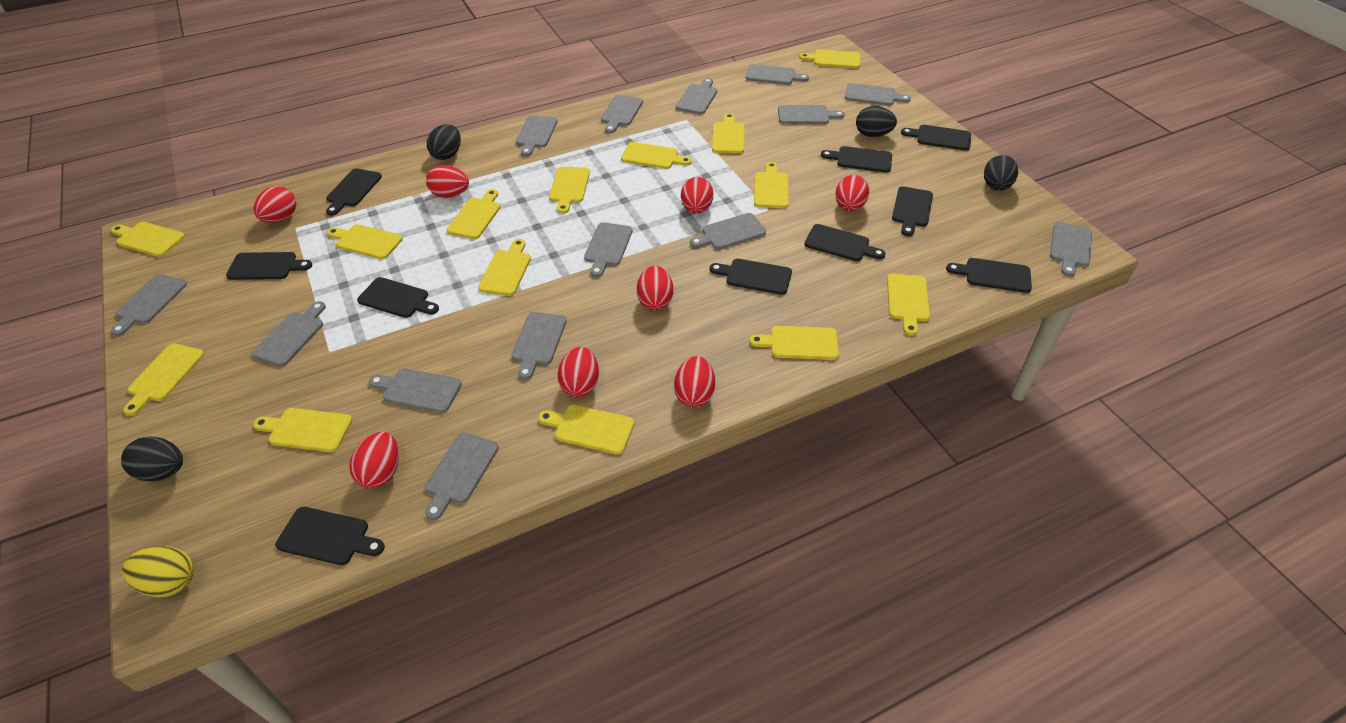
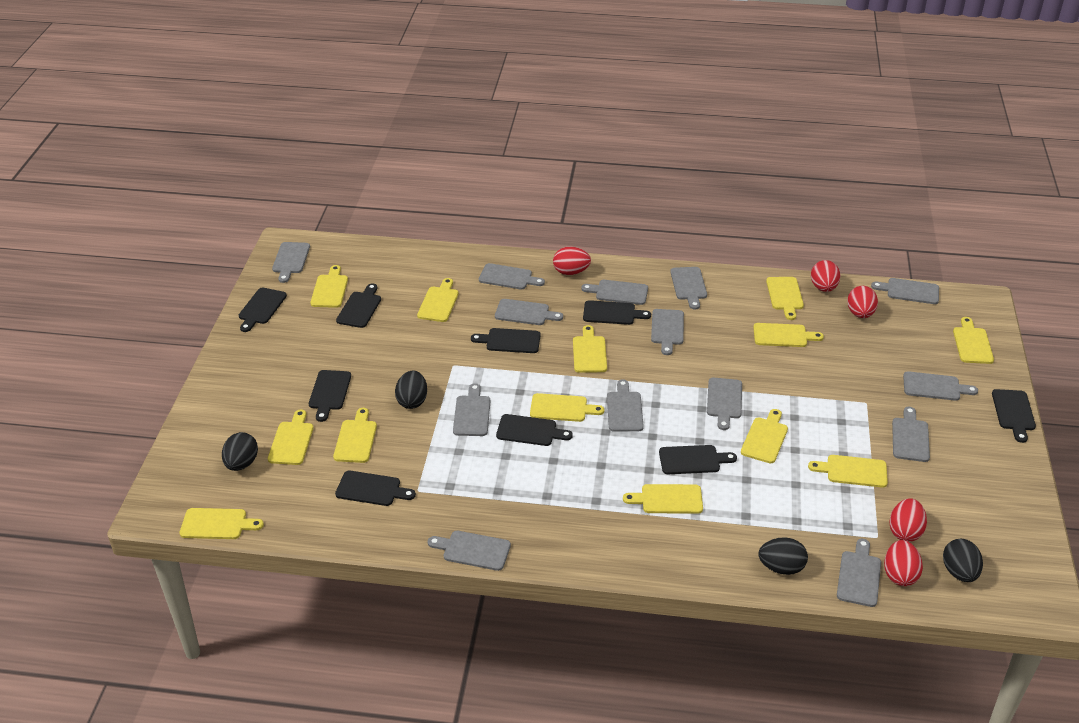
black cutting board: [226,252,312,280] [275,507,385,565] [326,168,382,216] [357,277,439,318] [710,259,792,295] [804,224,885,261] [821,146,892,173] [892,186,933,236] [901,125,971,151] [946,258,1032,293] = 10 -> [239,288,287,332] [309,370,351,422] [335,471,416,506] [336,283,381,328] [471,328,541,353] [496,414,573,446] [583,300,651,325] [659,445,737,474] [992,389,1036,443] = 9
red egg: [253,186,296,223] [349,432,399,488] [426,165,469,198] [557,347,599,397] [637,266,673,310] [674,356,715,407] [681,177,714,214] [835,175,869,211] = 8 -> [553,247,591,275] [811,260,840,292] [847,286,878,318] [884,540,923,586] [889,498,927,542] = 5
yellow cutting board: [111,222,185,257] [123,343,205,416] [253,408,353,452] [327,224,403,259] [446,189,501,239] [478,239,531,296] [538,405,634,455] [549,167,590,214] [621,142,692,169] [712,113,745,154] [749,326,839,360] [754,162,789,208] [799,50,860,68] [887,274,930,336] = 14 -> [180,508,264,539] [268,410,314,465] [310,265,348,308] [333,408,377,463] [417,278,459,322] [530,393,605,422] [573,325,607,373] [623,484,703,514] [741,409,788,463] [753,323,824,347] [766,277,804,320] [808,455,888,488] [953,317,994,364] = 13
yellow egg: [122,546,194,597] = 1 -> none = 0

